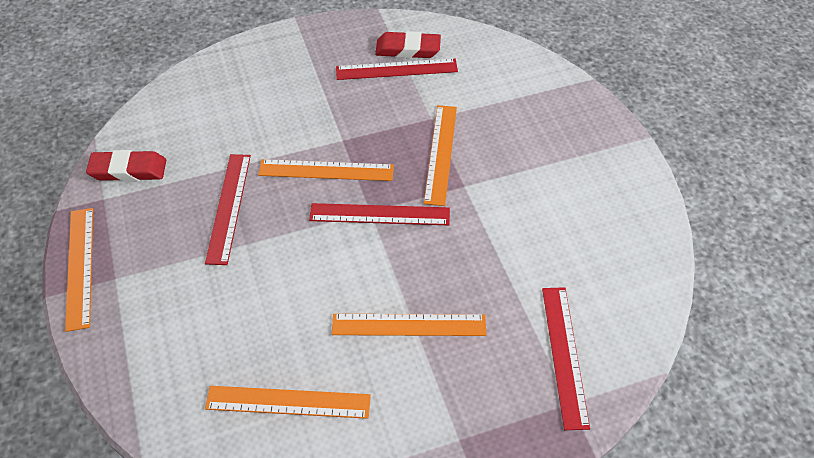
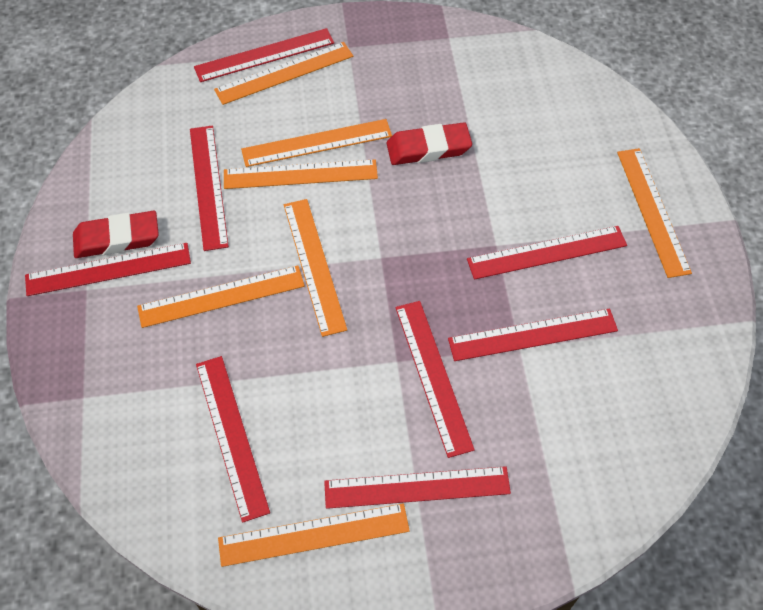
orange ruler: [65,208,93,332] [205,386,371,419] [258,159,394,181] [332,314,487,336] [424,105,457,206] = 5 -> [137,266,305,328] [214,42,353,105] [218,503,410,567] [224,159,378,189] [241,119,392,167] [284,199,347,337] [617,148,692,278] = 7
red ruler: [205,154,251,265] [309,203,450,225] [336,59,458,80] [542,287,590,430] = 4 -> [25,243,191,296] [190,125,229,251] [194,28,334,82] [196,356,270,523] [324,466,511,509] [395,301,475,458] [448,308,618,361] [467,226,627,280] = 8

